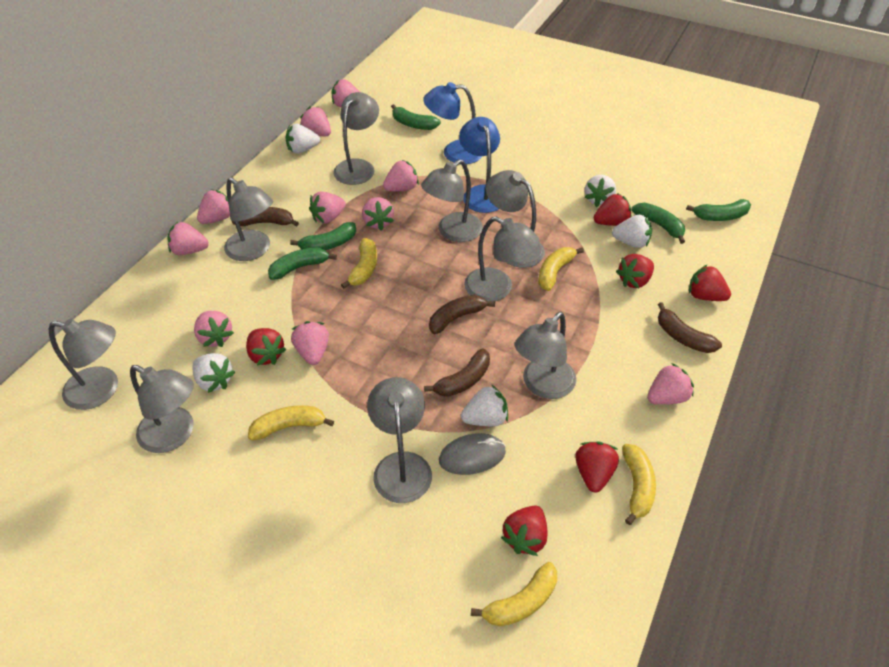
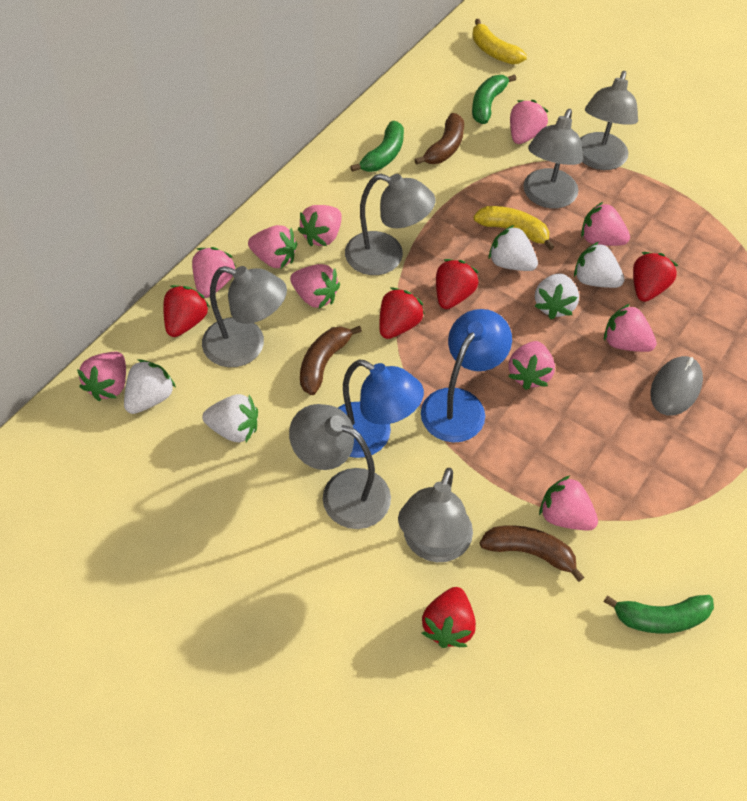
brown banana: [232,207,299,227] [424,348,490,397] [429,295,495,334] [658,302,722,353] = 4 -> [300,326,362,395] [414,113,464,165] [480,525,584,582] = 3
green banana: [268,247,337,280] [290,222,356,250] [391,104,441,130] [631,203,685,244] [686,199,751,221] = 5 -> [350,121,404,172] [472,74,516,124] [603,595,714,634] = 3
grey lamp: [49,319,118,410] [130,365,194,453] [224,178,273,261] [333,92,379,185] [367,377,432,503] [421,160,483,242] [464,217,540,301] [486,170,545,268] [514,312,576,399] = 9 -> [202,266,287,367] [289,404,391,529] [345,174,435,275] [398,468,473,562] [523,109,583,208] [580,71,638,170] = 6
red strawberry: [246,328,286,365] [501,505,548,556] [575,442,619,493] [594,193,632,226] [616,254,654,288] [689,264,731,301] = 6 -> [163,285,210,337] [379,288,425,339] [422,587,476,648] [436,259,479,309] [633,252,678,302] = 5
yellow banana: [248,405,334,440] [341,238,377,289] [471,562,557,627] [538,247,584,291] [622,444,656,525] = 5 -> [472,19,527,64] [473,206,554,250] = 2

